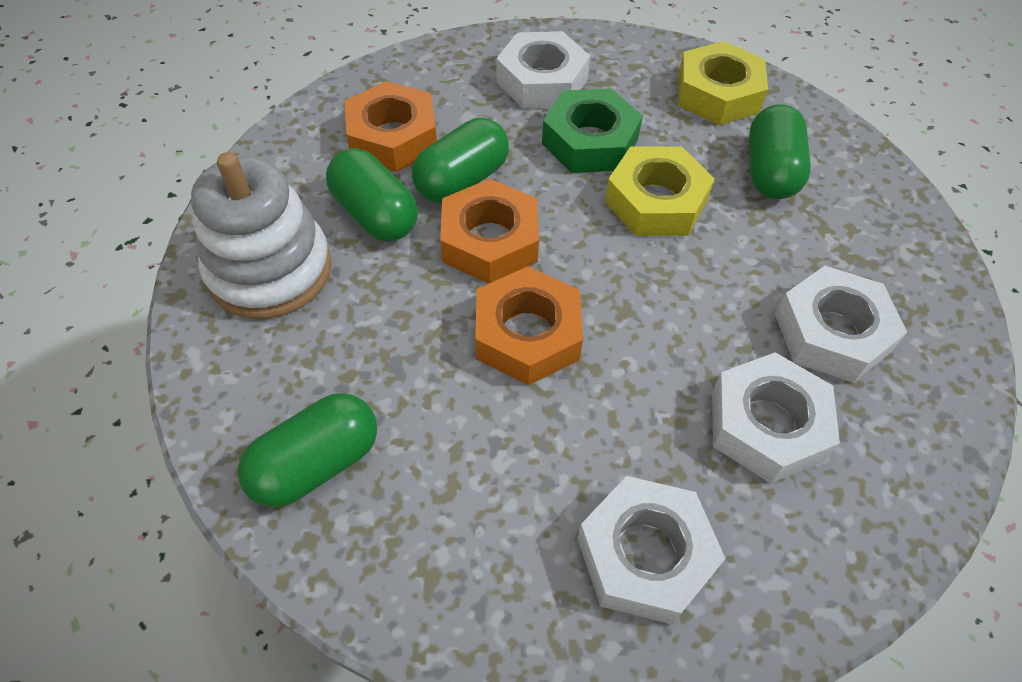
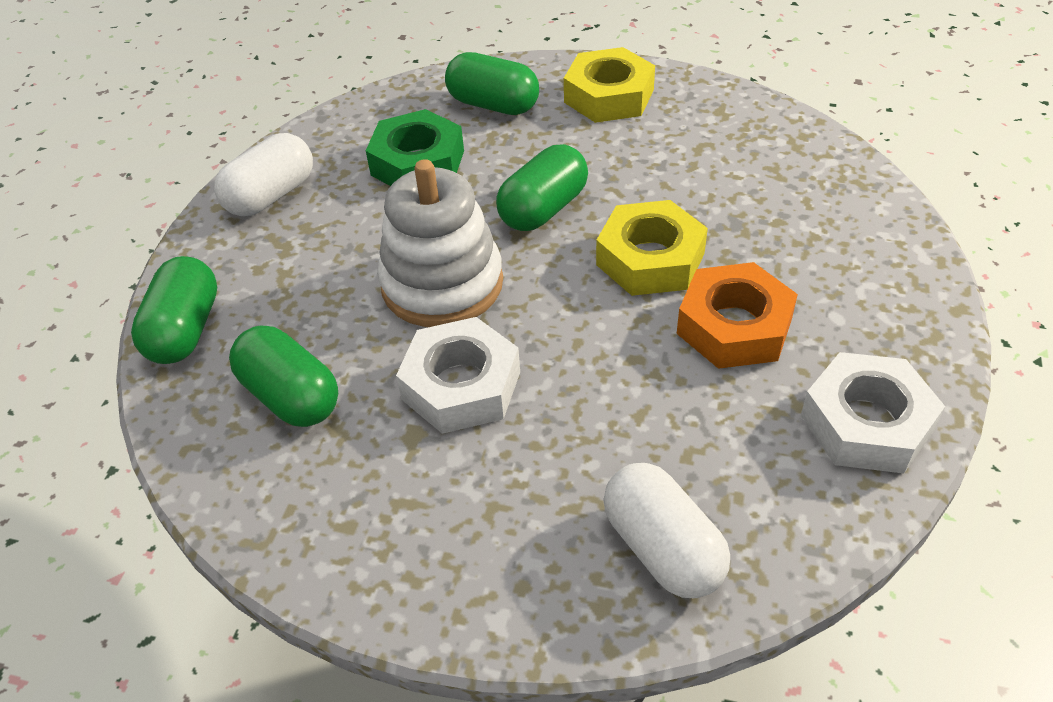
orange nut: [345,81,437,172] [440,179,539,284] [475,267,583,385] = 3 -> [677,262,798,369] = 1
white capsule: none = 0 -> [214,133,313,216] [603,463,730,598] = 2
white nut: [496,31,590,108] [577,476,726,624] [712,352,840,483] [775,266,907,383] = 4 -> [396,317,520,434] [801,352,945,473] = 2

